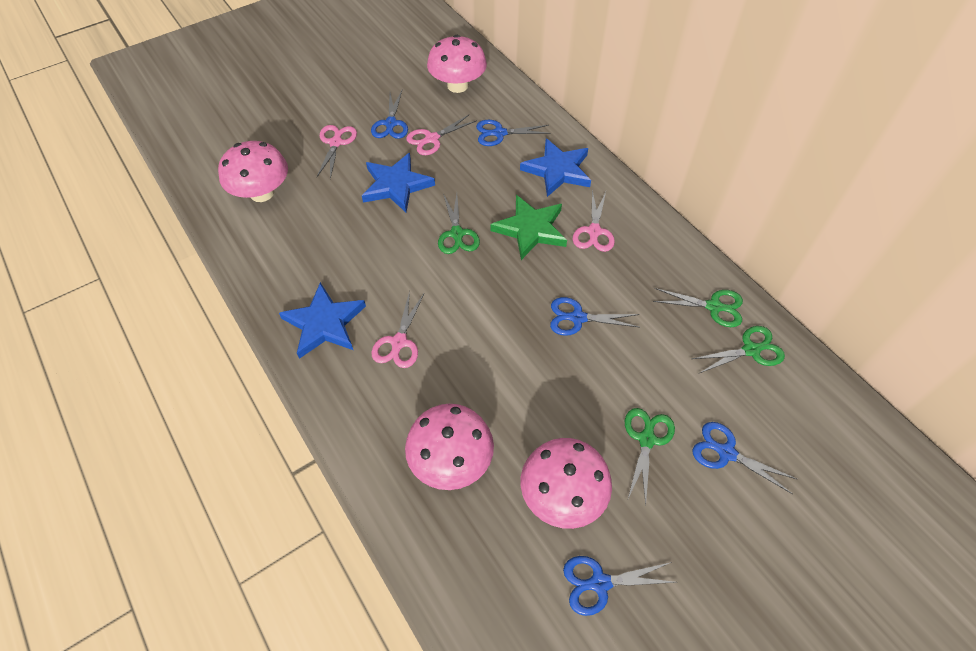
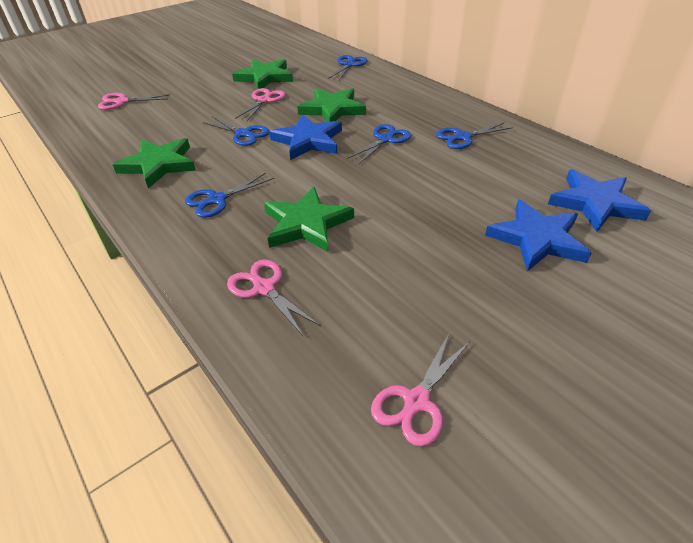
green scissors: [438,193,480,254] [625,408,675,505] [653,288,743,327] [692,326,785,373] = 4 -> none = 0
green star: [490,195,567,260] = 1 -> [112,138,196,188] [232,59,293,89] [264,187,354,252] [297,88,366,122] = 4
pink mushroom: [218,141,288,202] [405,404,494,490] [427,35,487,93] [521,438,612,529] = 4 -> none = 0

